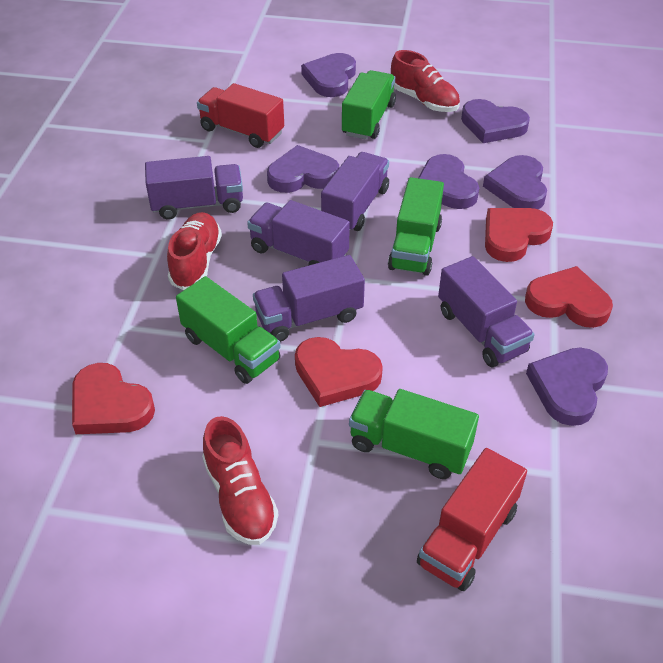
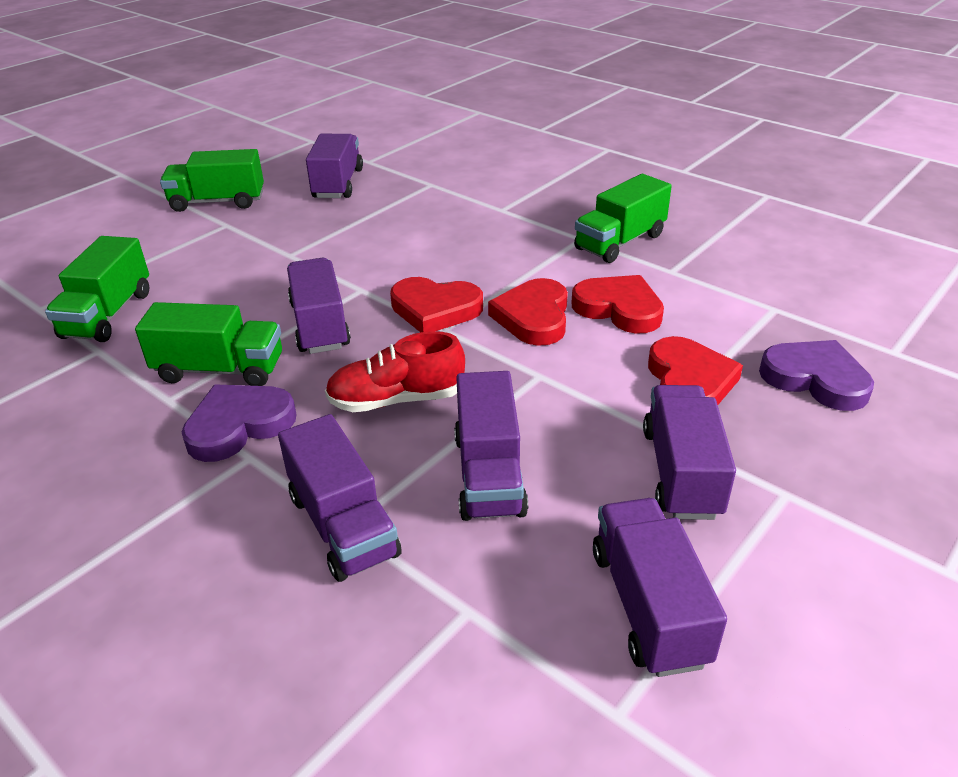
purple heart: [267,145,339,193] [301,53,356,97] [418,154,479,209] [461,99,530,143] [483,155,547,209] [526,348,608,426] = 6 -> [182,384,297,462] [759,340,874,411] = 2
purple truck: [145,156,243,220] [247,200,350,266] [253,255,365,342] [321,152,389,231] [438,256,535,367] = 5 -> [278,414,401,582] [287,258,351,354] [306,134,363,198] [454,371,528,521] [593,498,727,677] [643,385,736,520] = 6
red shoe: [167,212,222,290] [202,416,278,545] [391,50,460,112] = 3 -> [325,331,465,412] = 1
red truck: [197,83,284,148] [417,448,527,591] = 2 -> none = 0

